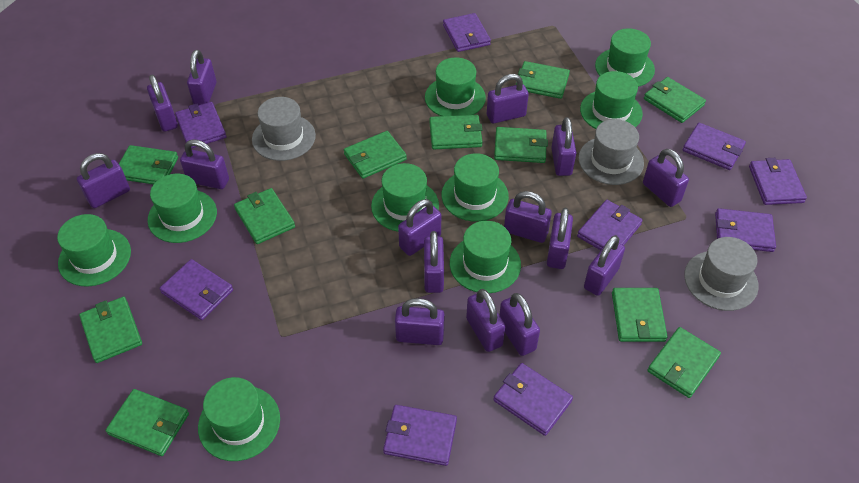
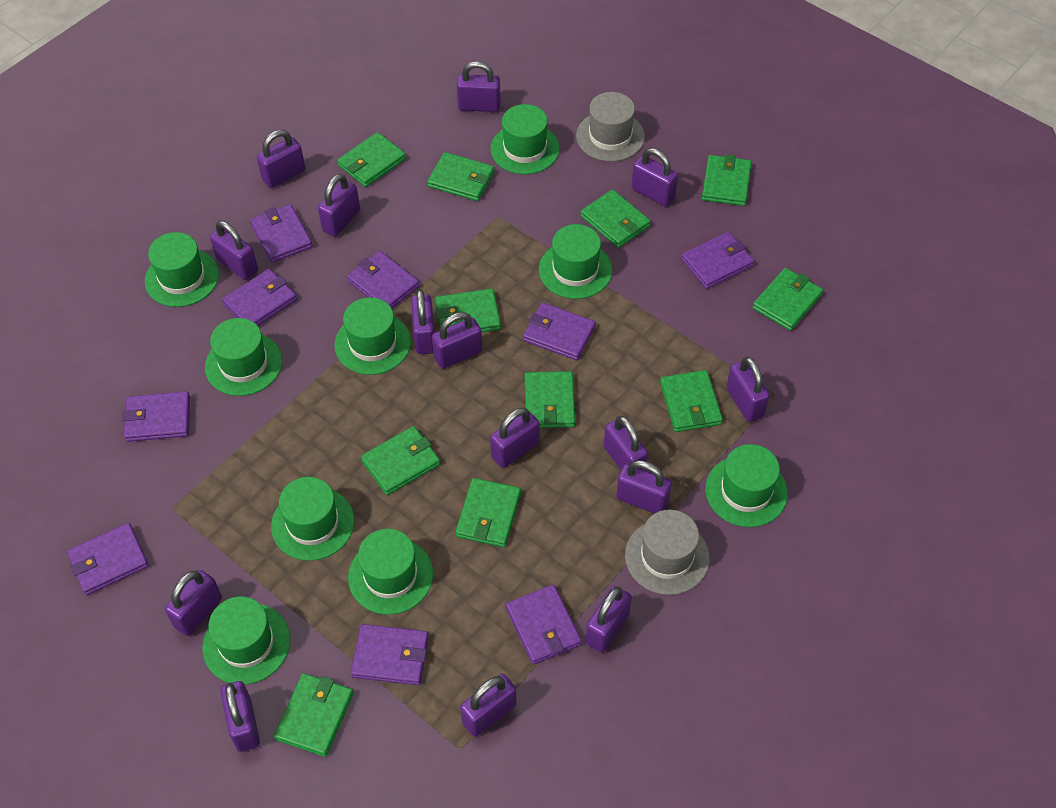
grey hat: [252,97,316,161] [578,119,644,185] [684,237,759,311] = 3 -> [576,92,645,162] [625,510,710,595] = 2

